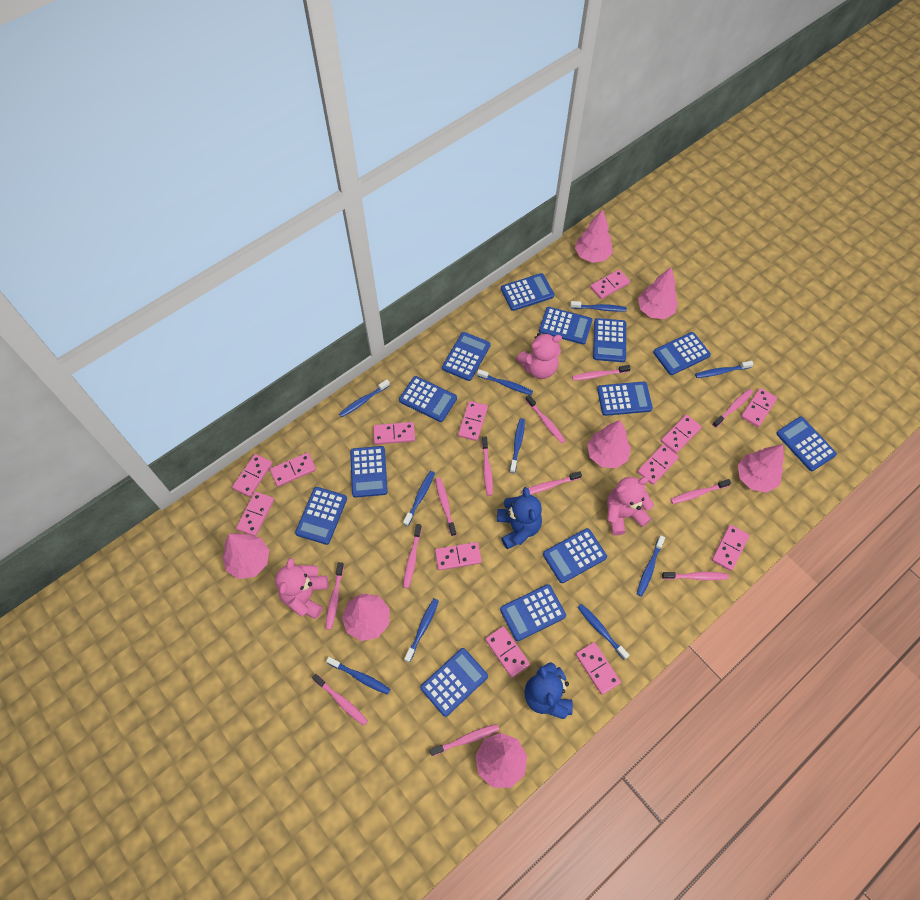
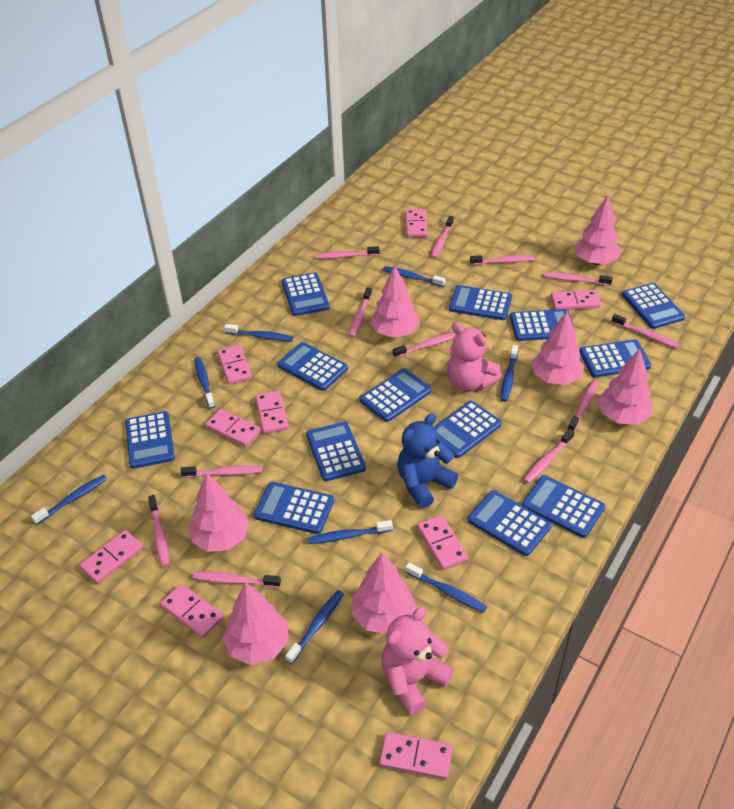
blue teddy bear: [497,487,542,549] [524,662,573,719] = 2 -> [397,413,458,508] = 1
blue toothbrush: [326,657,390,695] [339,379,390,417] [403,471,435,526] [404,598,439,663] [477,369,533,395] [510,418,525,473] [570,301,627,312] [577,604,630,660] [637,536,665,596] [695,361,754,378] = 10 -> [31,475,107,525] [194,357,215,409] [224,324,293,341] [285,590,344,664] [308,520,393,544] [383,266,446,287] [406,562,487,613] [501,345,518,402] = 8
pink domino: [232,454,272,497] [236,492,274,536] [270,453,316,487] [373,422,415,445] [435,542,482,570] [458,401,488,441] [485,626,530,678] [576,642,621,695] [590,270,630,299] [637,444,679,485] [661,415,702,453] [712,525,749,571] [741,388,777,427] = 13 -> [79,530,143,584] [160,584,224,638] [205,409,261,447] [217,345,252,384] [255,391,288,434] [379,732,453,779] [405,209,428,237] [417,515,468,570] [551,290,601,310] = 9
pink teddy bear: [275,558,328,619] [516,333,562,379] [607,477,654,535] = 3 -> [382,607,454,715] [447,322,502,391] = 2

